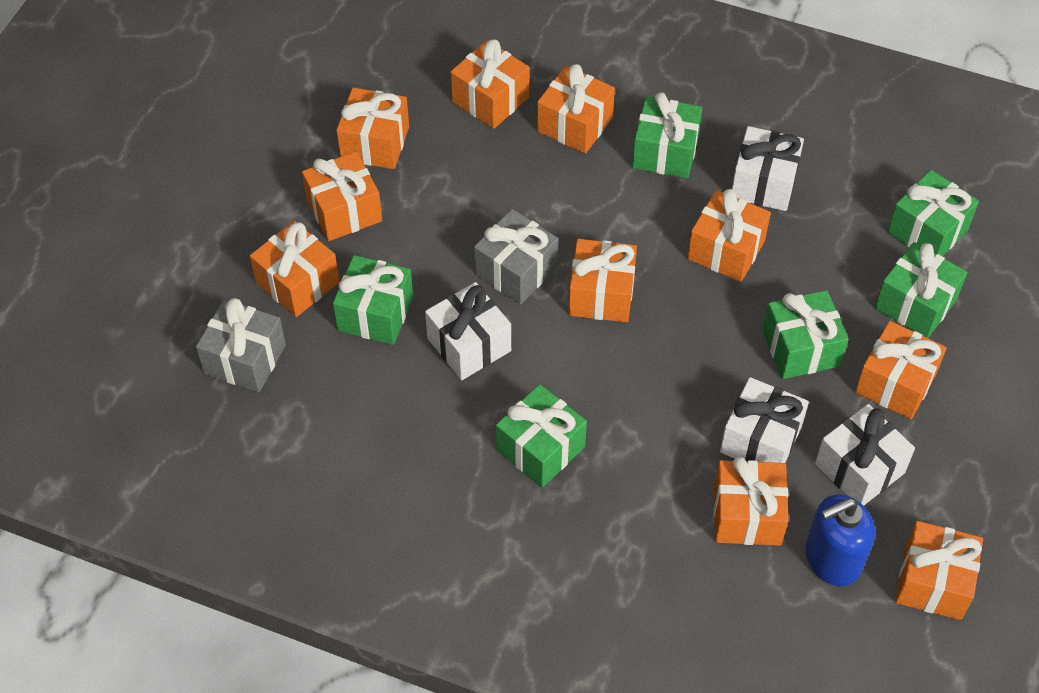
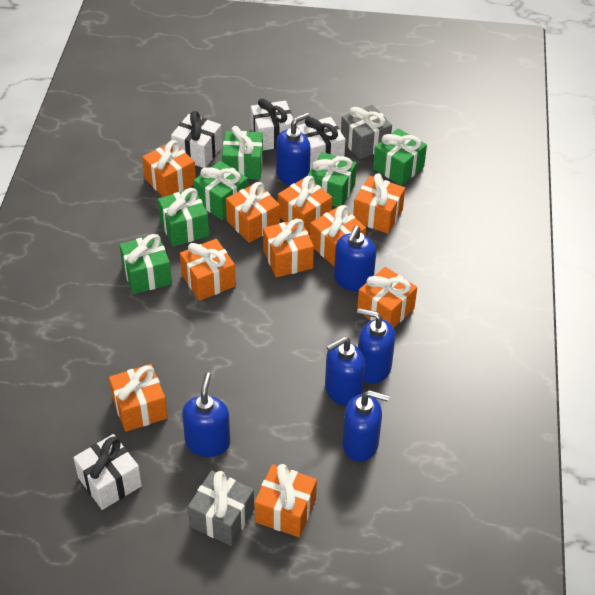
blue soap dispenser: [805,494,875,586] = 1 -> [182,372,230,457] [276,113,311,185] [325,337,365,406] [334,226,376,291] [342,390,389,462] [357,308,395,384] = 6

